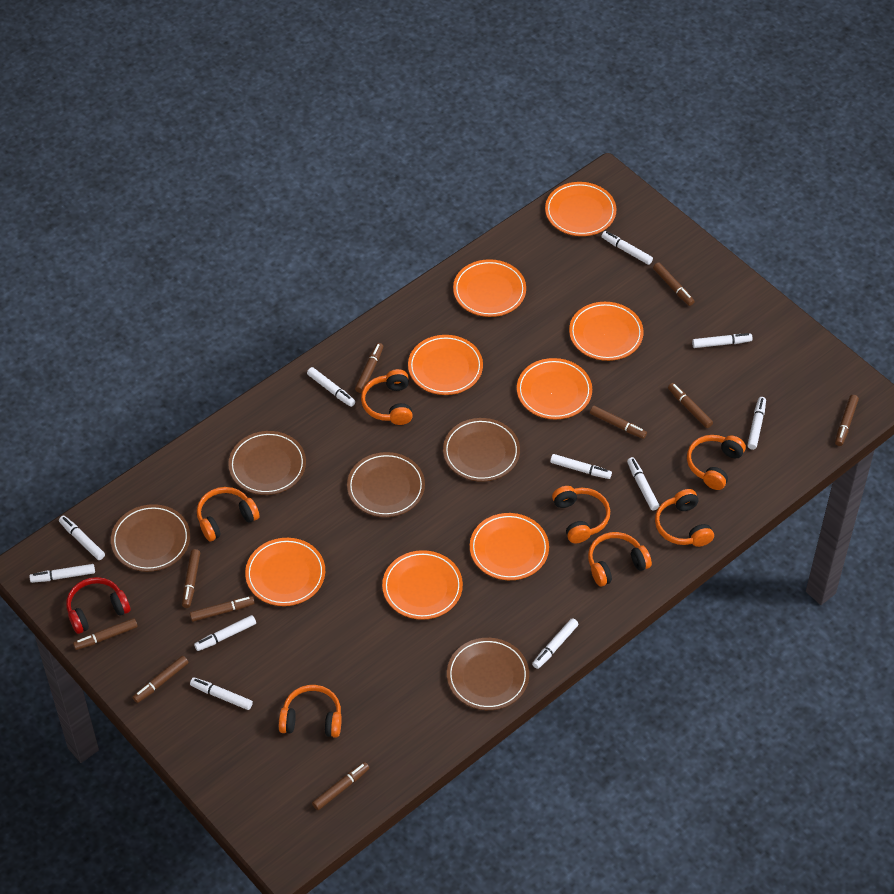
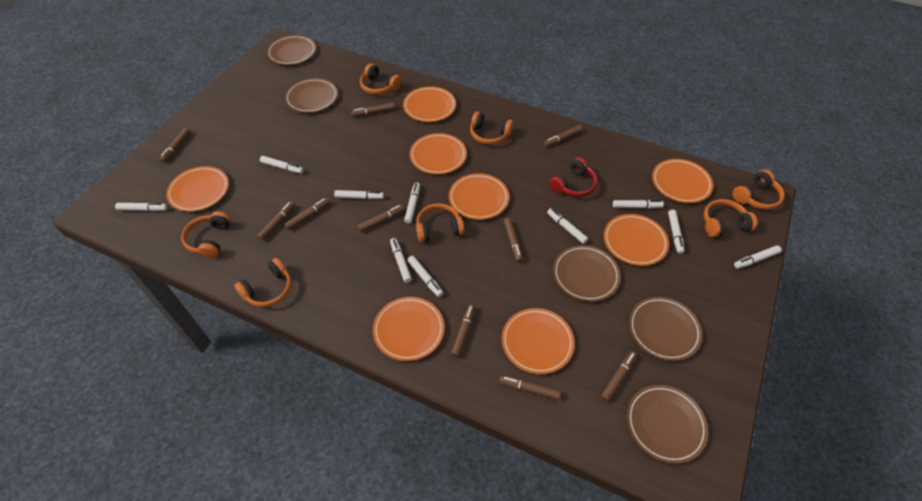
white marker: [29,564,95,583] [59,516,105,560] [190,677,253,710] [194,615,256,651] [307,367,355,407] [532,618,579,669] [550,454,612,479] [601,231,653,265] [627,457,659,511] [692,333,753,348] [747,397,766,450] = 11 -> [115,203,168,211] [260,156,304,174] [334,190,384,199] [390,238,412,283] [404,183,420,224] [407,256,443,297] [547,208,588,244] [613,200,664,208] [668,210,685,254] [734,245,782,269] = 10

